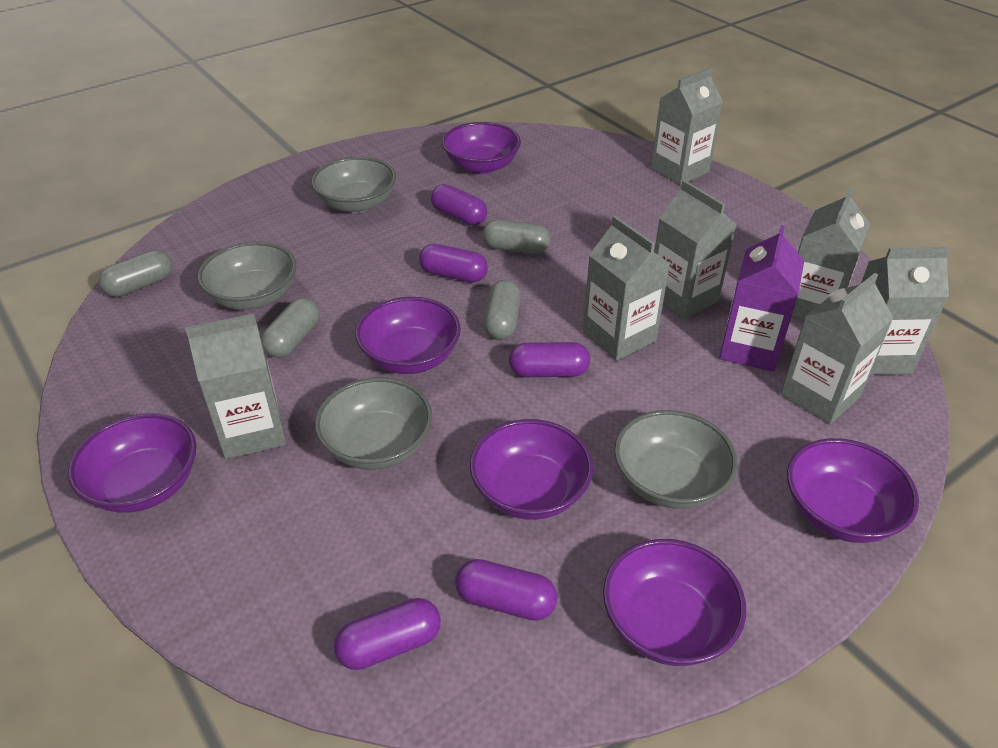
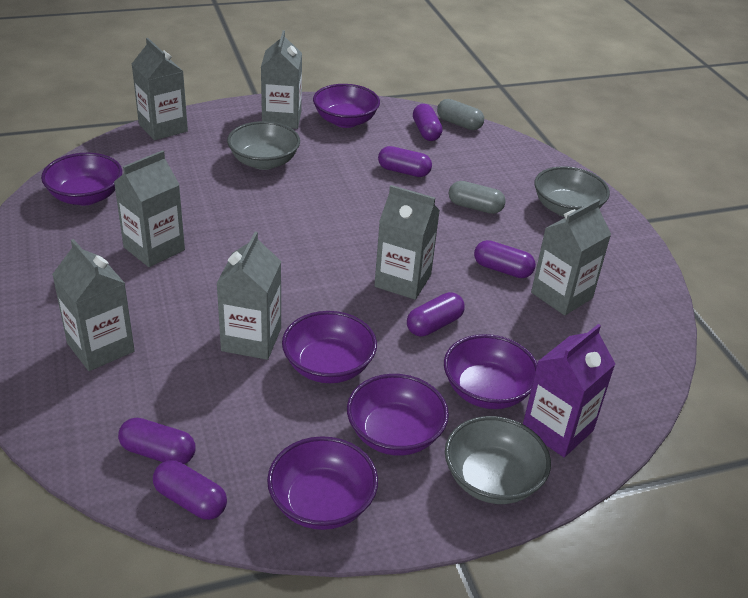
grey bowl: [197,242,296,310] [312,157,396,213] [315,378,433,470] [614,410,738,509] = 4 -> [227,121,300,170] [445,416,551,504] [535,166,610,217] = 3
grey capsule: [99,250,173,297] [261,298,320,358] [483,220,551,254] [484,280,521,340] = 4 -> [437,99,484,130] [449,181,506,214] = 2
purple capsule: [334,598,441,670] [419,244,488,282] [431,184,487,225] [455,559,558,621] [509,342,590,377] = 5 -> [118,418,195,464] [153,460,227,520] [378,146,432,177] [407,292,465,337] [413,104,442,141] [474,240,536,278] = 6

